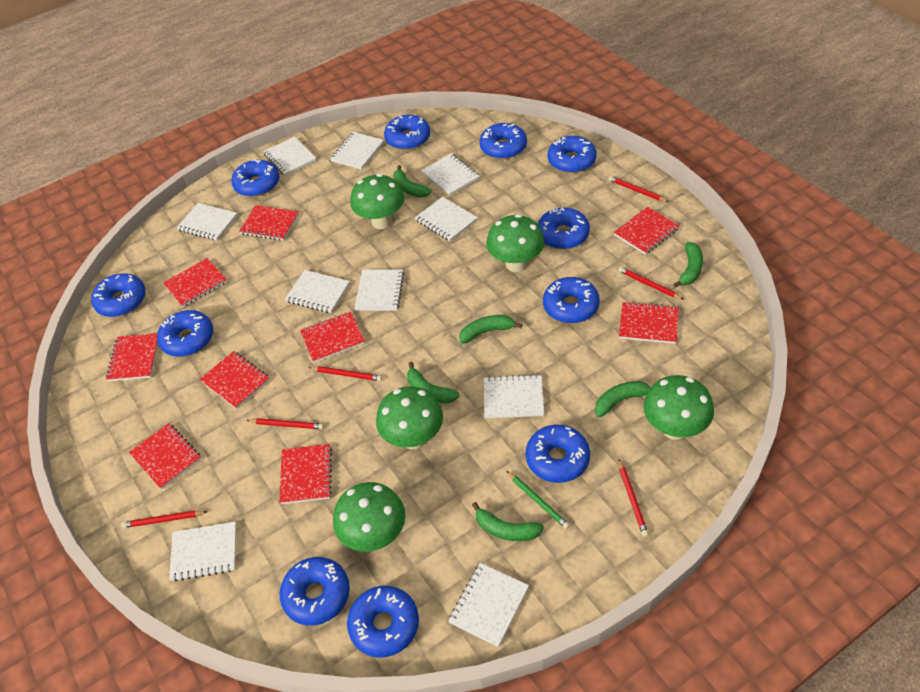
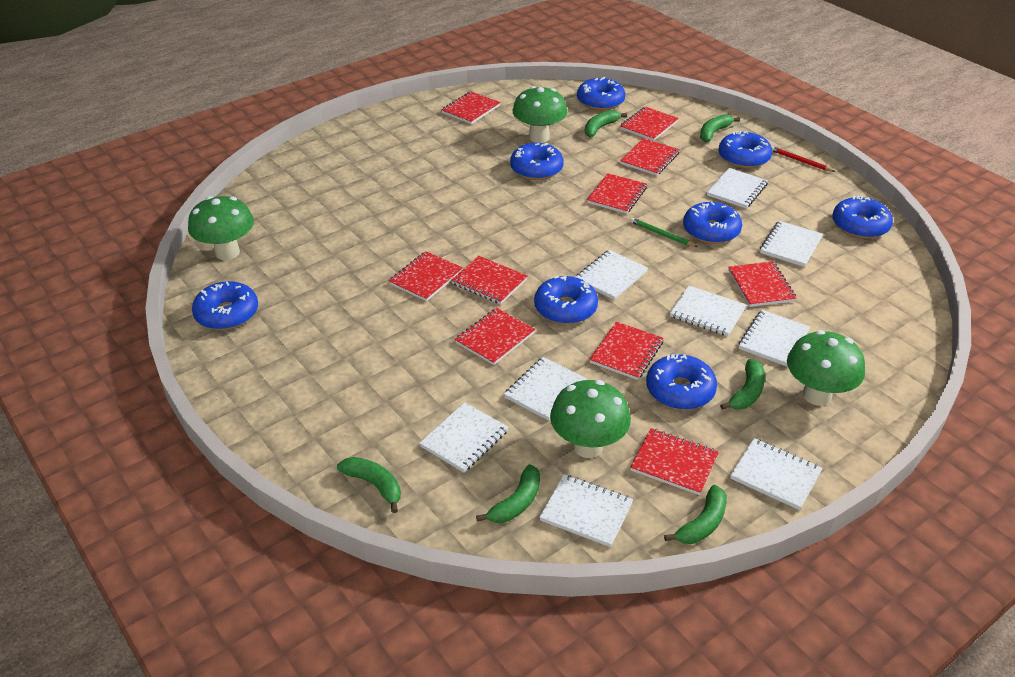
blue donut: [91,273,146,317] [157,310,213,357] [231,159,279,197] [280,557,350,626] [347,586,419,657] [384,115,430,150] [480,123,527,159] [526,425,590,483] [538,207,590,249] [543,277,600,323] [548,136,597,173] = 11 -> [192,281,258,330] [510,143,564,180] [534,276,598,324] [577,77,625,110] [646,354,717,410] [683,202,742,244] [718,131,772,168] [832,196,893,239] = 8
green mushroom: [333,482,405,552] [350,174,405,229] [376,386,443,449] [486,214,545,272] [643,375,714,440] = 5 -> [188,196,254,260] [513,86,567,143] [550,380,631,458] [787,330,865,406] = 4
red notebook: [106,333,158,381] [129,423,201,489] [163,258,227,307] [200,351,270,409] [239,205,299,241] [279,444,332,504] [300,311,365,363] [614,207,679,255] [619,301,679,344] = 9 -> [389,251,463,301] [442,91,501,124] [451,256,528,304] [455,308,535,365] [587,173,647,214] [589,322,664,380] [620,107,679,141] [620,138,680,176] [630,428,719,495] [728,261,796,307] = 10
red pencil: [121,510,207,528] [246,418,324,429] [309,366,382,381] [609,176,669,202] [618,267,684,300] [619,459,649,537] = 6 -> [771,146,836,172] = 1
white notebook: [169,522,236,581] [177,203,238,241] [263,136,316,176] [285,270,350,313] [330,132,384,170] [355,269,404,311] [415,197,478,241] [421,154,479,196] [448,563,529,647] [484,374,544,418] = 10 -> [419,402,508,473] [504,357,587,421] [539,474,633,547] [576,250,648,300] [670,286,746,336] [707,168,768,208] [730,438,823,510] [739,310,810,367] [760,221,823,267] = 9

